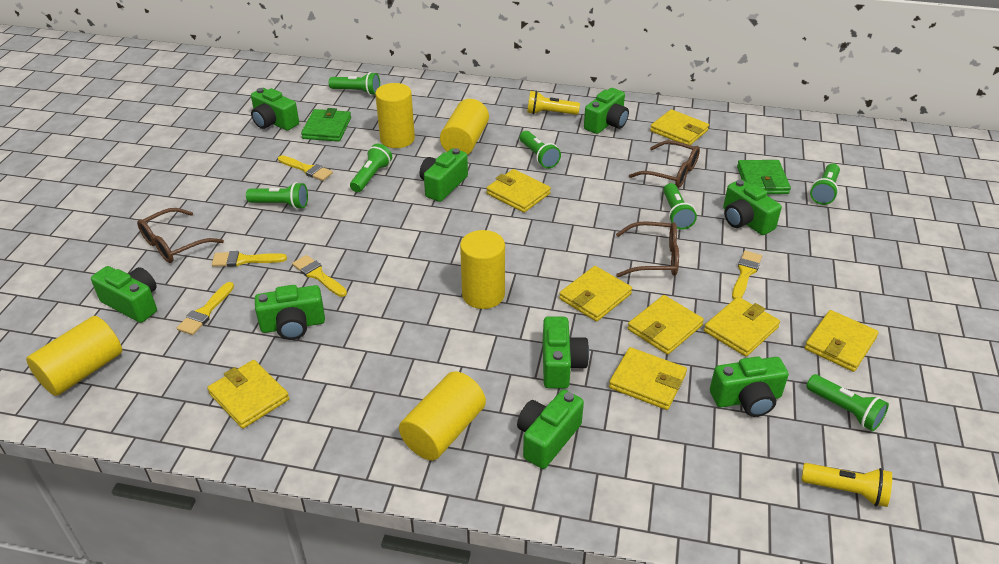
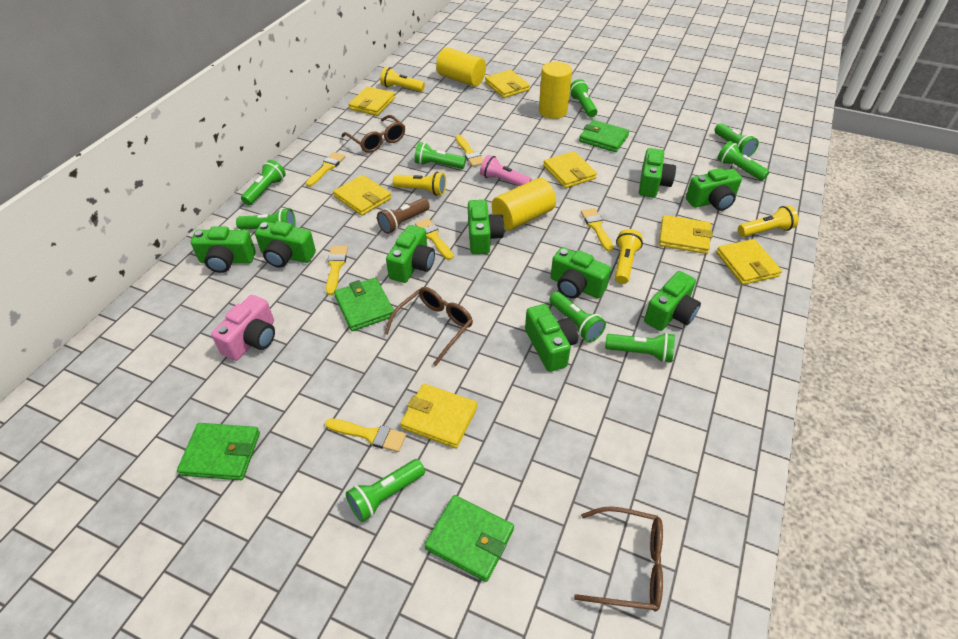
brown flashlight: none = 0 -> [377,198,430,234] = 1
green flashlight: [246,182,308,209] [329,72,380,95] [350,144,392,192] [519,131,561,169] [663,183,697,230] [806,374,889,431] [810,164,840,205] = 7 -> [236,208,296,230] [241,160,286,205] [346,459,425,522] [414,142,466,169] [549,292,606,342] [570,79,597,118] [605,332,675,363] [714,123,759,157] [717,141,769,181] = 9
green wallet: [301,108,351,142] [737,160,791,194] = 2 -> [177,423,260,480] [334,278,394,331] [424,495,514,582] [579,120,629,152] = 4
pink camera: none = 0 -> [211,295,275,361] = 1
pink flashlight: none = 0 -> [480,155,532,186] = 1
yellow brush: [177,282,234,335] [212,251,287,267] [278,155,333,181] [292,255,347,297] [732,250,762,299] = 5 -> [306,152,346,187] [325,419,406,452] [326,246,348,295] [415,218,453,260] [456,135,484,167] [581,208,613,252] = 6
yellow cylinder: [26,316,122,396] [375,83,415,148] [399,371,486,460] [440,99,489,155] [460,230,505,309] = 5 -> [436,47,486,87] [492,178,556,231] [539,62,572,119] = 3
yellow flashlight: [527,91,580,115] [801,463,892,507] = 2 -> [380,67,425,92] [393,171,446,196] [615,229,643,284] [738,205,799,237] = 4
yellow wallet: [207,360,289,429] [486,169,551,213] [559,266,632,322] [609,347,687,410] [628,295,704,355] [650,109,709,145] [704,297,780,357] [805,310,879,372] = 8 -> [333,175,391,216] [348,86,395,116] [400,384,477,448] [485,70,530,98] [543,151,597,188] [659,215,713,254] [716,239,782,285] = 7

